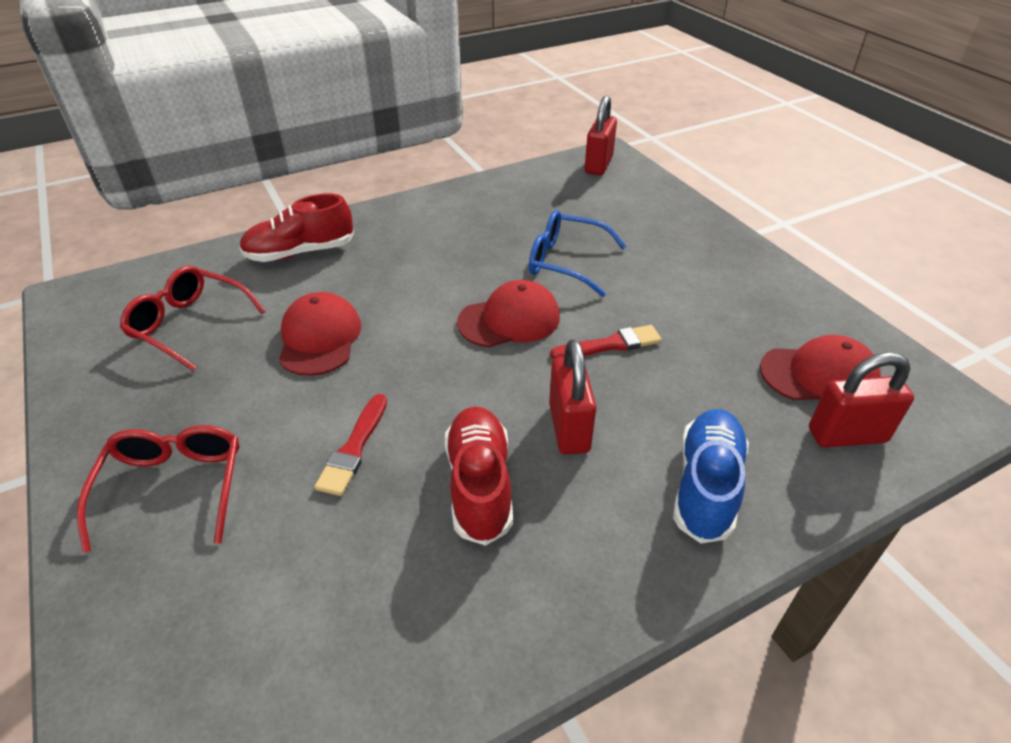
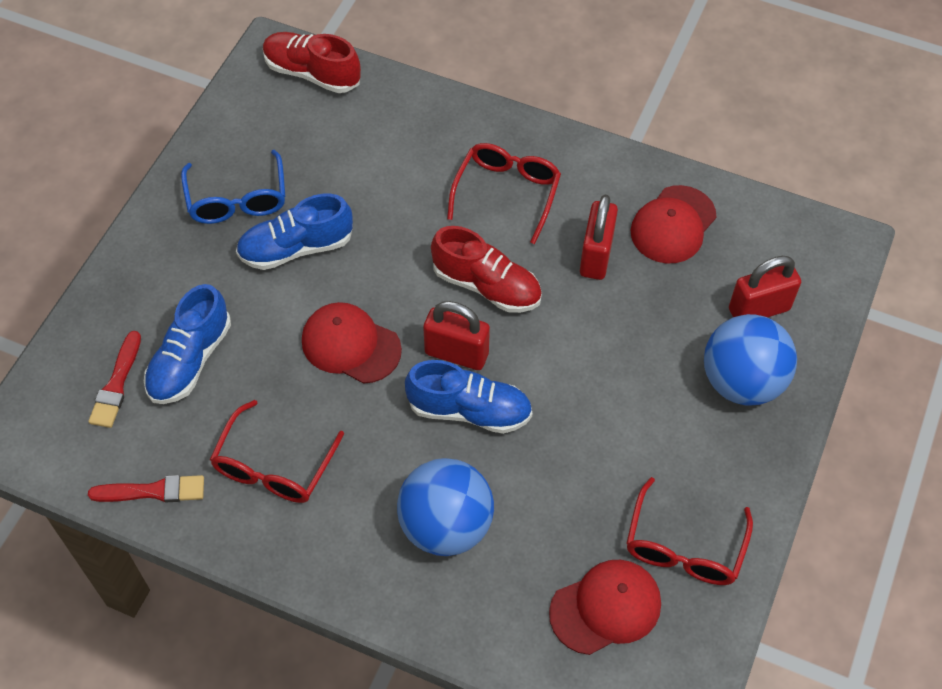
blue ball: none = 0 -> [397,458,494,556] [704,314,797,406] = 2
blue shoe: [673,409,749,543] = 1 -> [144,284,231,404] [236,194,353,270] [405,360,532,434] = 3
red glasses: [77,425,239,553] [120,266,266,371] = 2 -> [210,400,344,503] [447,143,561,244] [626,477,753,585] = 3

